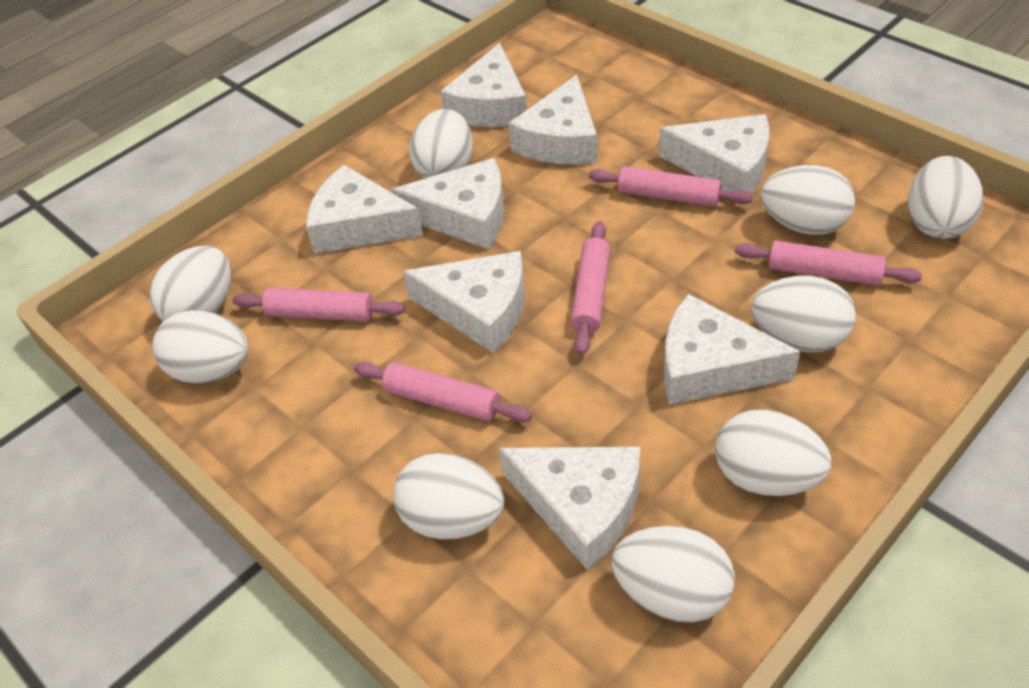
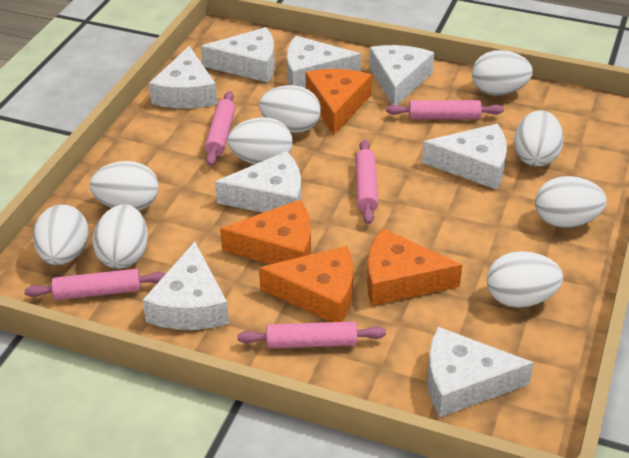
orange cheese: none = 0 -> [220,200,311,264] [259,246,353,322] [306,69,372,135] [367,228,462,306] = 4

